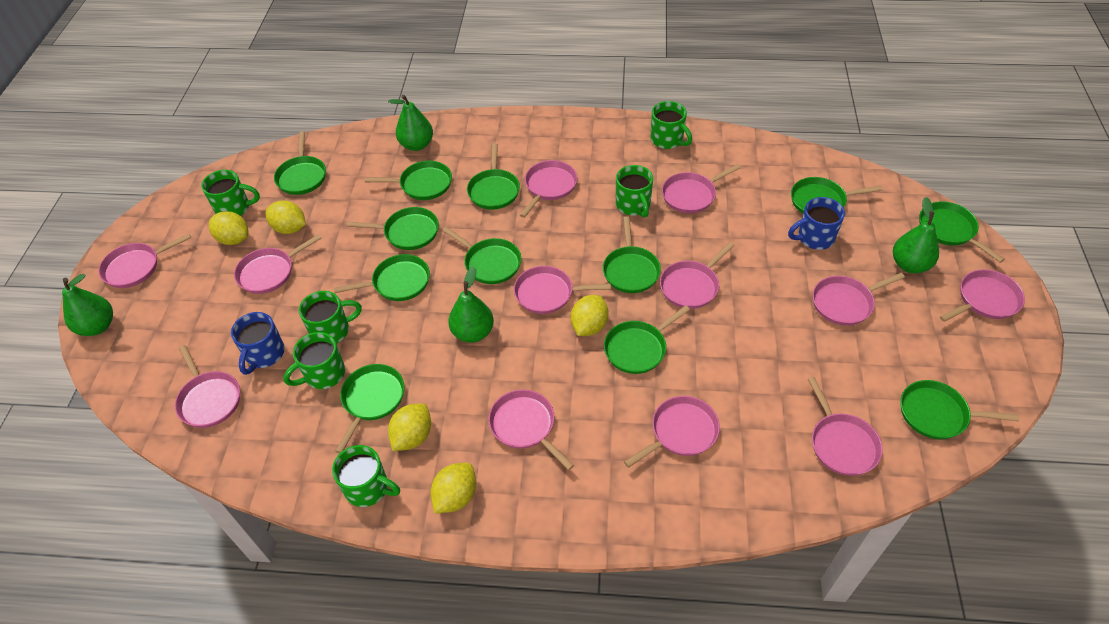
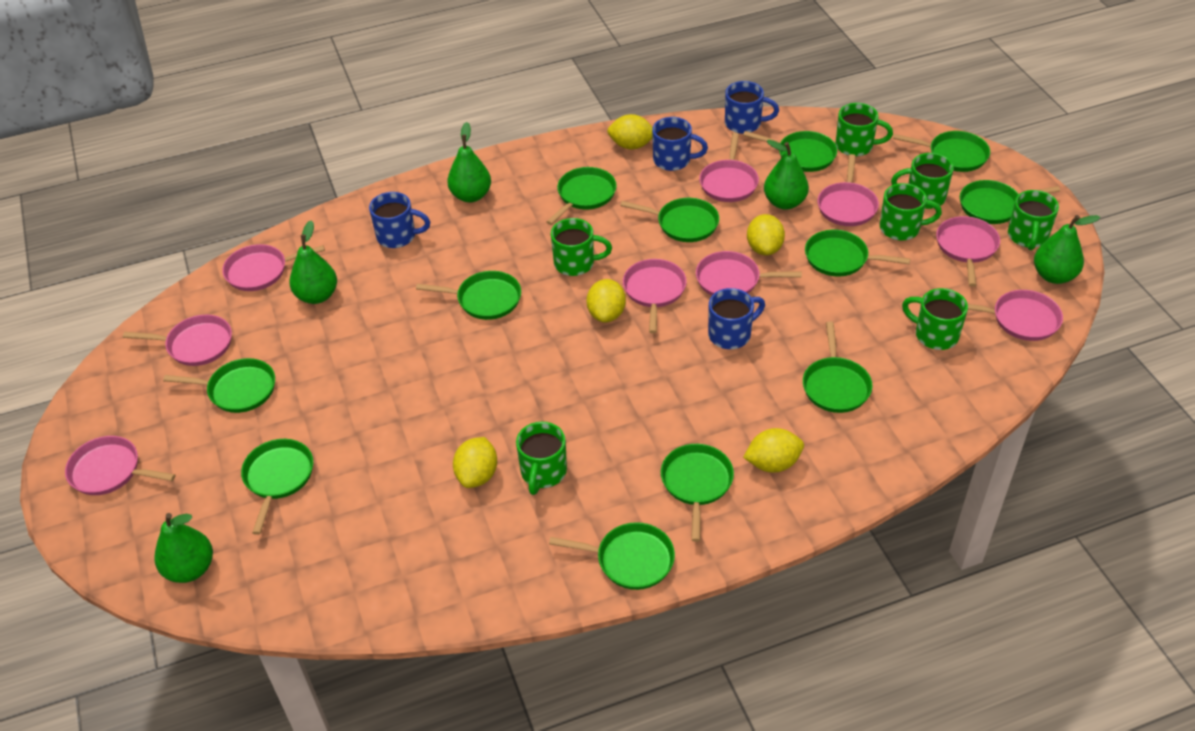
blue mug: [231,312,285,375] [788,197,845,250] = 2 -> [369,192,430,248] [652,117,708,171] [708,288,765,349] [725,81,779,134] = 4
green mug: [201,170,260,216] [283,332,345,389] [299,291,362,344] [332,445,400,507] [616,165,653,218] [651,101,692,149] = 6 -> [516,422,567,495] [551,218,612,276] [836,103,893,157] [880,183,942,240] [891,153,954,209] [902,288,968,350] [1008,190,1059,250] = 7
green pear: [62,274,113,336] [388,95,433,151] [448,267,494,343] [893,197,939,273] = 4 -> [154,513,213,583] [289,220,337,304] [447,122,491,202] [764,140,809,210] [1034,215,1100,284] = 5
pink pan: [99,234,191,288] [175,345,240,428] [234,234,322,294] [488,389,574,470] [514,266,611,314] [520,160,577,218] [624,396,720,468] [660,242,734,309] [662,164,741,213] [808,377,883,476] [813,273,905,326] [940,269,1025,322] = 12 -> [65,436,176,495] [123,315,232,366] [222,244,325,291] [623,259,687,333] [696,251,802,296] [699,132,759,202] [817,154,879,226] [936,216,1000,287] [968,290,1063,341] = 9

